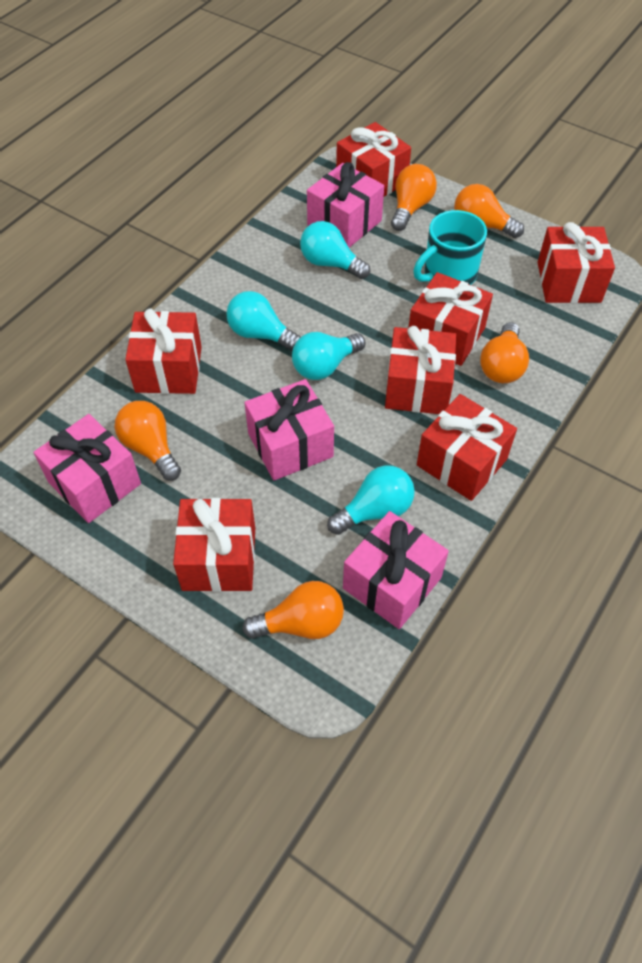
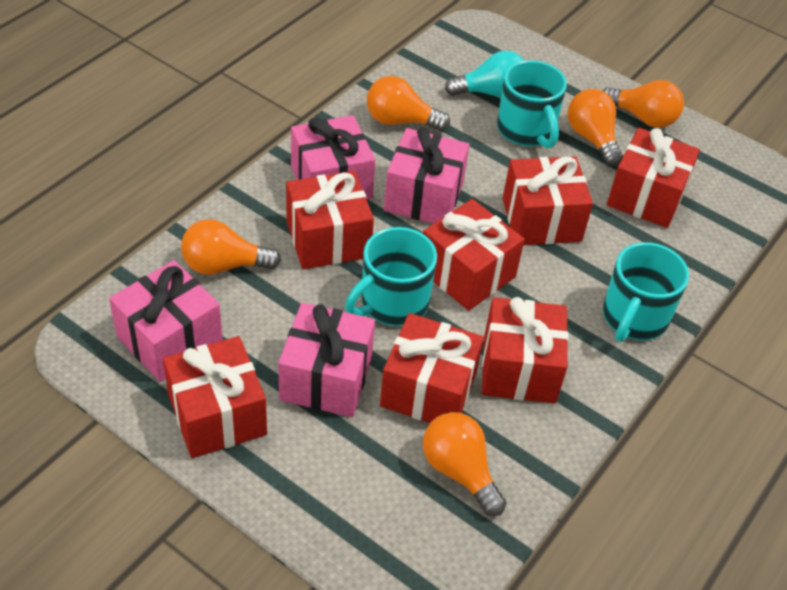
turquoise light bulb: [226,291,301,351] [292,332,365,380] [300,221,370,279] [327,465,415,535] = 4 -> [445,50,525,98] = 1
turquoise mug: [413,210,487,285] = 1 -> [345,227,437,326] [497,60,567,148] [603,242,689,342] = 3

